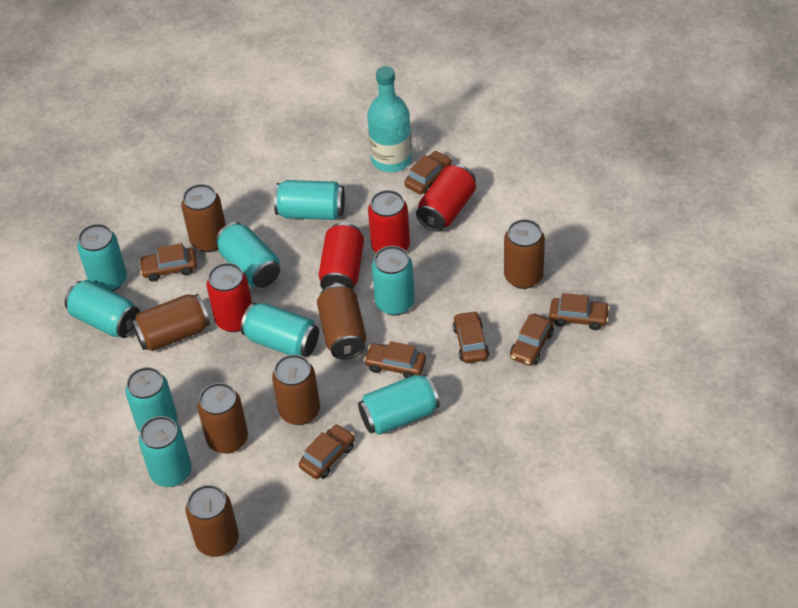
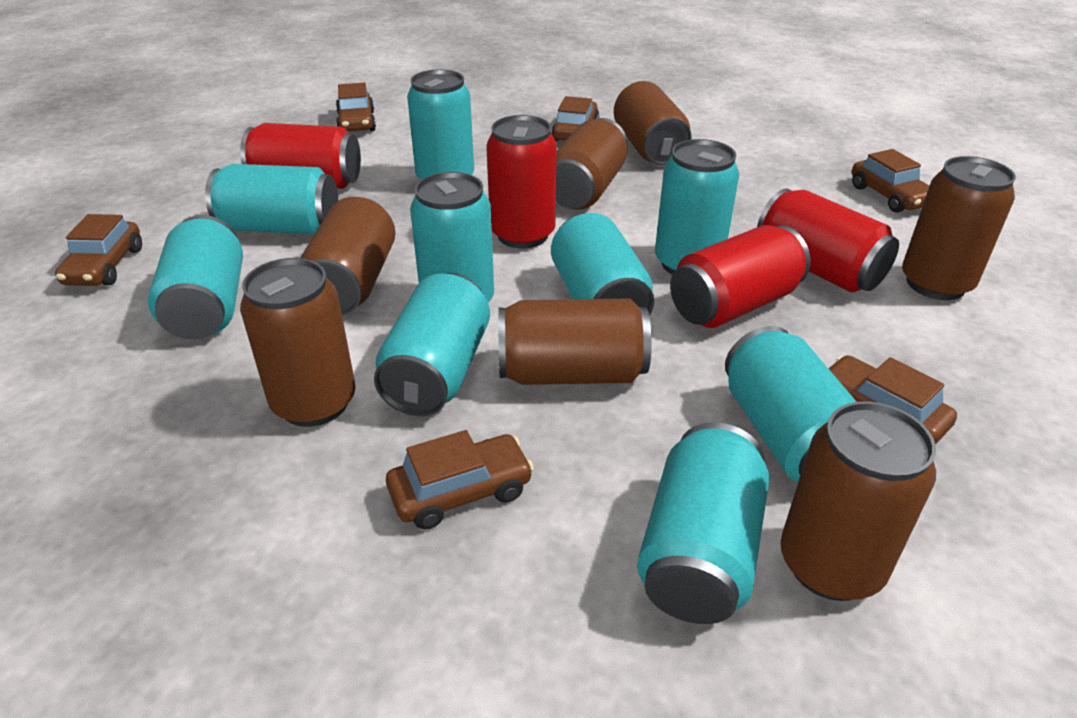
brown car: [139,243,197,282] [299,424,355,479] [364,341,426,378] [404,151,452,194] [453,311,489,363] [510,314,554,366] [549,293,610,330] = 7 -> [55,214,142,286] [336,83,376,131] [386,430,534,529] [551,96,599,141] [829,355,957,444] [852,149,929,213] = 6
turquoise bottle: [367,66,412,172] = 1 -> none = 0

